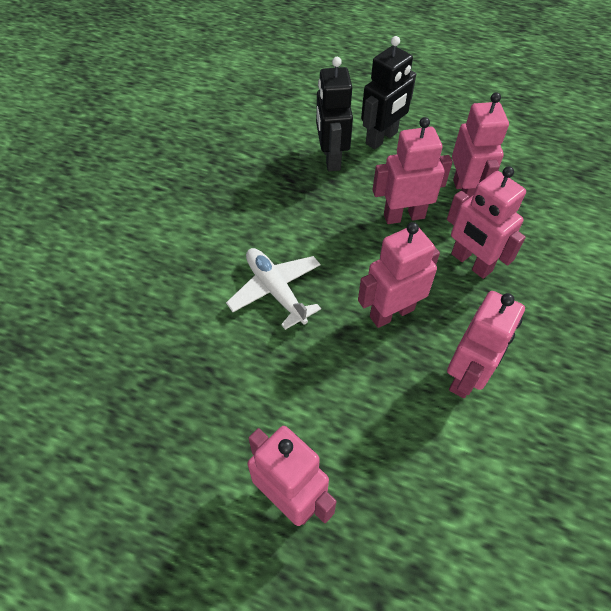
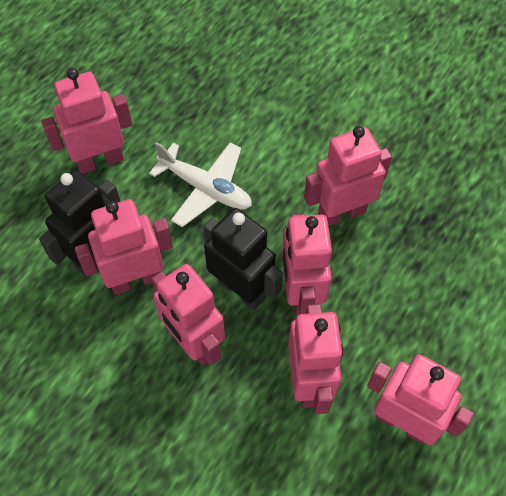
pink robot: [247,426,337,526] [358,222,440,328] [373,117,452,224] [447,166,526,279] [447,291,525,398] [452,92,509,198] = 6 -> [41,68,132,174] [75,199,173,295] [152,264,225,366] [282,214,332,316] [288,304,343,414] [304,126,392,226] [367,354,474,445] = 7

